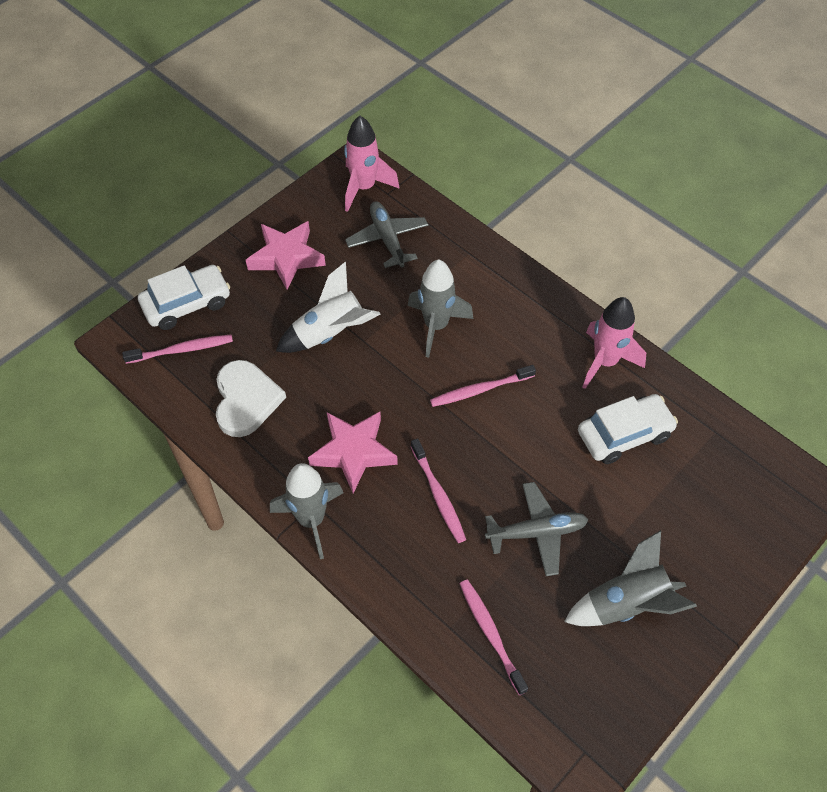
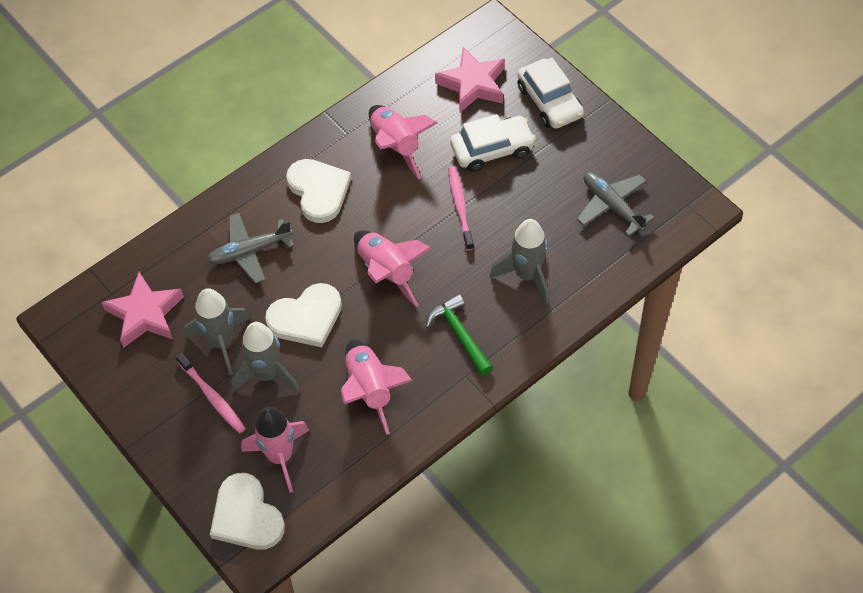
green hammer: none = 0 -> [426,294,493,375] = 1
pink rocket: [344,116,399,212] [582,297,646,389] = 2 -> [241,407,309,493] [341,340,412,435] [354,230,432,307] [369,105,437,179] = 4
pink toothbrush: [122,335,233,364] [411,438,466,543] [430,365,536,407] [460,580,528,695] = 4 -> [175,352,246,433] [448,166,474,251] = 2
white heart: [216,360,286,437] = 1 -> [210,473,285,550] [265,283,342,347] [286,159,351,223] = 3
white rocket: [276,262,380,353] = 1 -> none = 0

